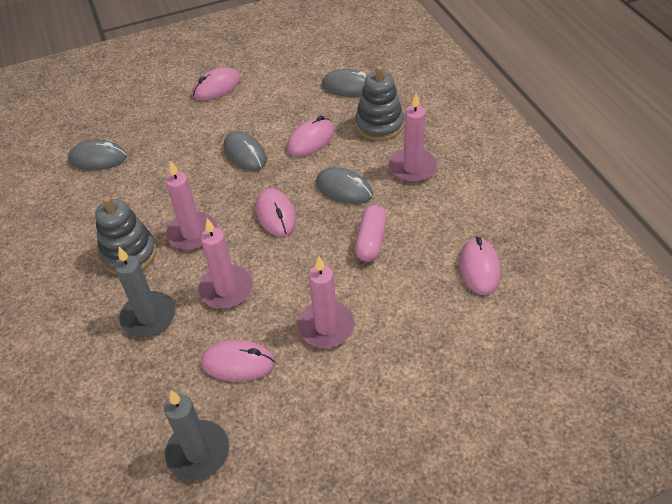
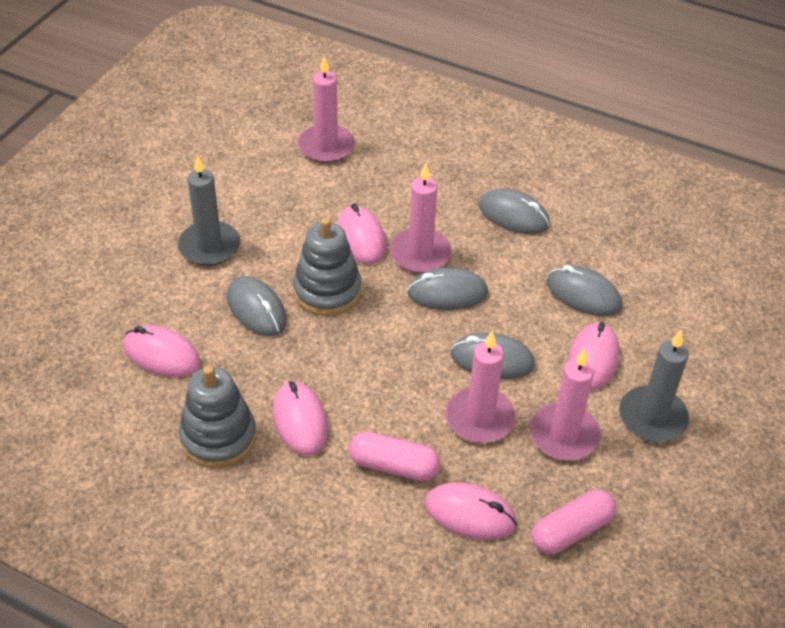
grey mouse: [68,140,127,170] [224,131,267,171] [316,167,373,204] [322,69,368,97] = 4 -> [227,276,287,336] [407,267,488,310] [451,333,535,380] [479,189,550,234] [547,265,622,316] = 5
pink capsule: [355,205,387,262] = 1 -> [349,432,440,481] [532,489,616,554] = 2

